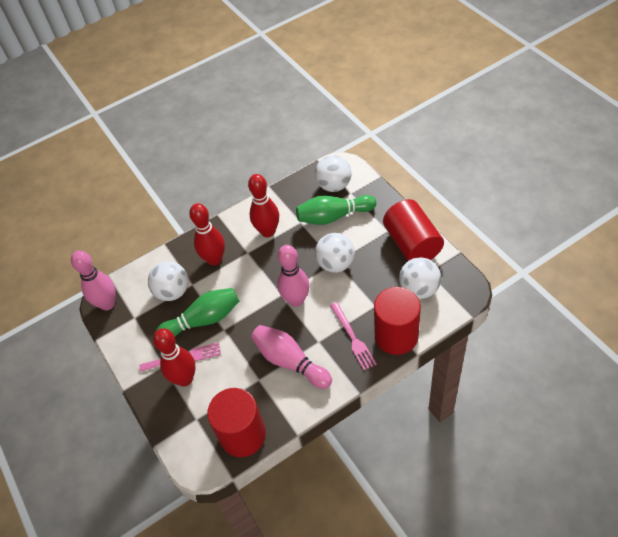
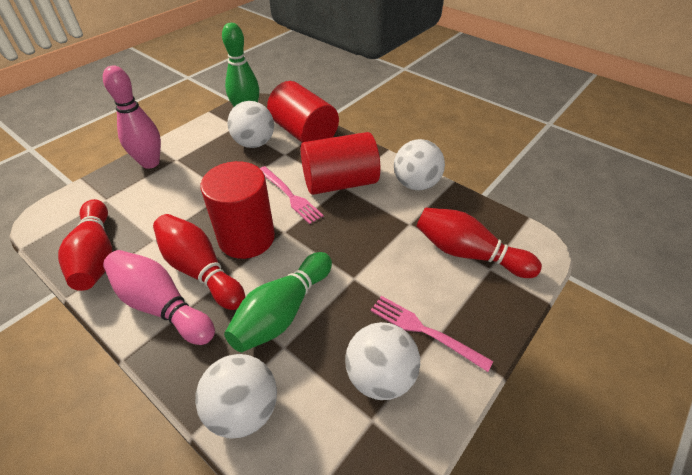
pink bowling pin: [71,250,116,310] [251,325,332,389] [277,245,310,307] = 3 -> [103,66,161,169] [103,250,215,345] = 2

